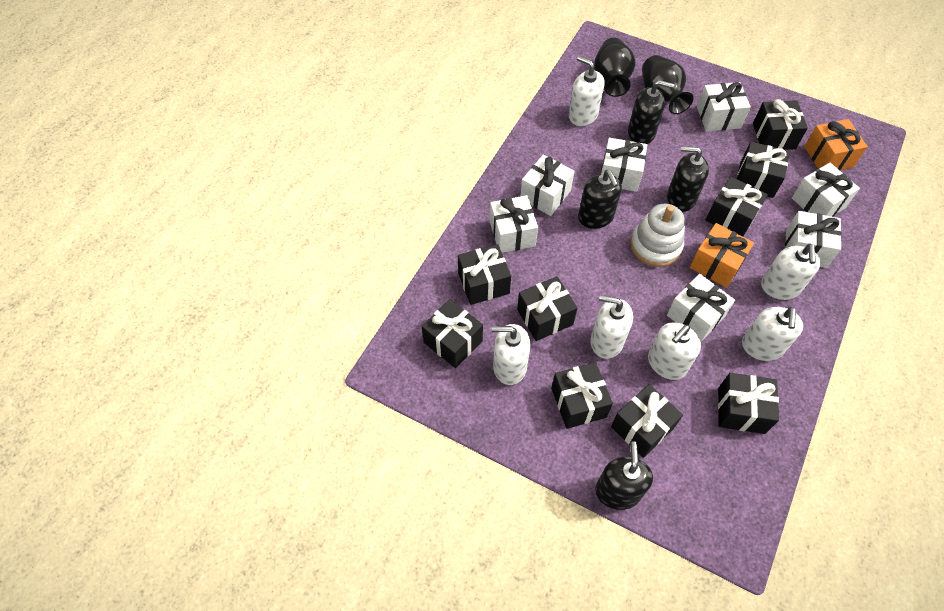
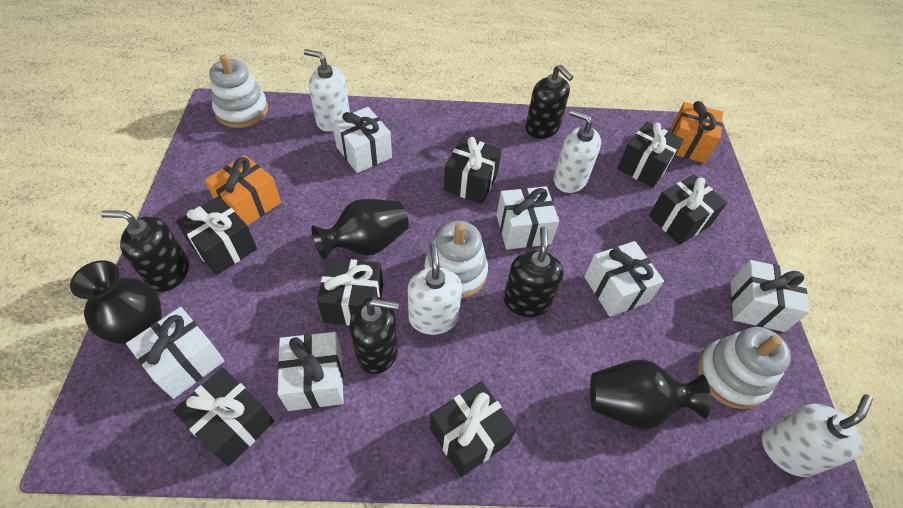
black gift: [422,299,483,368] [458,244,511,305] [517,276,577,341] [551,362,613,429] [611,384,683,458] [706,177,768,237] [718,373,779,434] [737,142,790,198] [753,99,808,150] = 9 -> [173,367,274,466] [176,196,257,275] [317,258,383,326] [430,381,516,477] [444,136,502,204] [617,121,684,188] [649,175,727,245] = 7
black vase: [594,38,635,97] [642,55,693,114] = 2 -> [70,260,162,345] [311,199,409,260] [590,359,711,430] = 3
white gift: [490,195,538,253] [520,155,575,216] [601,138,647,192] [667,274,735,342] [697,82,751,132] [785,211,842,268] [792,163,860,217] = 7 -> [126,307,224,399] [278,332,344,411] [332,107,392,173] [496,186,559,250] [584,241,664,317] [731,260,809,332] = 6
white soap dispenser: [492,324,530,385] [569,56,605,126] [590,295,633,359] [648,322,701,380] [742,307,803,361] [761,243,821,300] = 6 -> [304,49,350,132] [408,243,462,335] [554,109,601,193] [762,394,873,477] = 4
white stacking toy: [631,204,685,267] = 1 -> [209,55,268,128] [424,221,488,299] [698,327,791,409] = 3

